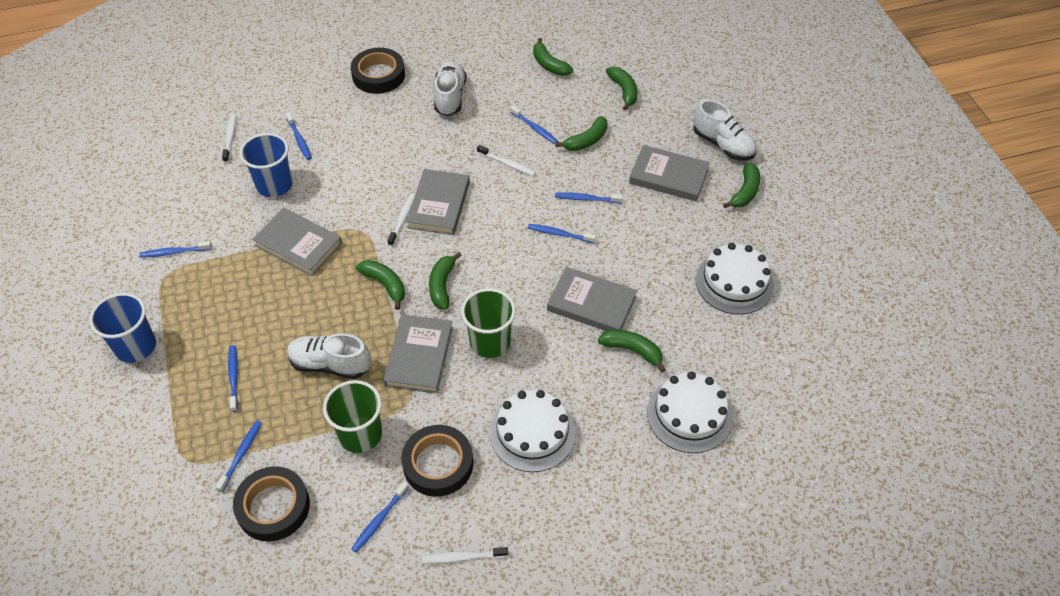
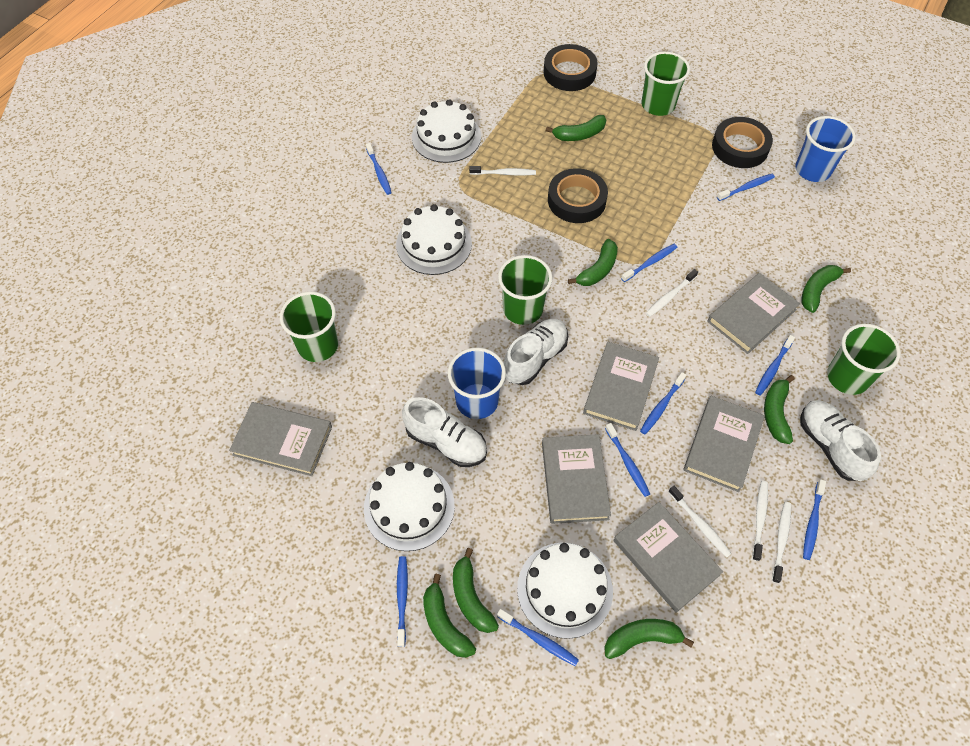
blue toothbrush: [139,241,212,258] [216,421,262,492] [228,345,238,412] [286,113,312,160] [351,481,409,553] [510,105,559,144] [528,224,596,243] [555,192,623,203] = 8 -> [366,143,392,195] [397,556,408,647] [497,609,579,666] [605,423,650,497] [621,244,677,282] [640,372,687,434] [717,174,775,201] [755,335,795,396] [803,479,826,560] = 9
green cup: [323,380,382,453] [461,288,516,358] = 2 -> [280,292,338,362] [498,255,553,325] [642,52,690,116] [827,324,901,395] = 4
grey book: [252,208,342,276] [383,314,453,394] [406,169,470,235] [547,267,637,331] [629,145,710,202] = 5 -> [229,402,332,476] [542,434,611,524] [583,342,659,431] [613,502,723,613] [684,396,765,492] [707,273,800,354] = 6
white cake: [490,390,576,472] [647,371,732,453] [696,243,774,315] = 3 -> [364,462,455,551] [396,204,472,275] [412,99,481,163] [517,543,613,639] = 4
white toothbrush: [222,114,236,162] [387,193,415,246] [422,547,508,563] [477,145,536,176] = 4 -> [469,166,536,175] [646,269,698,317] [668,486,732,557] [752,481,768,561] [772,502,791,583] = 5

